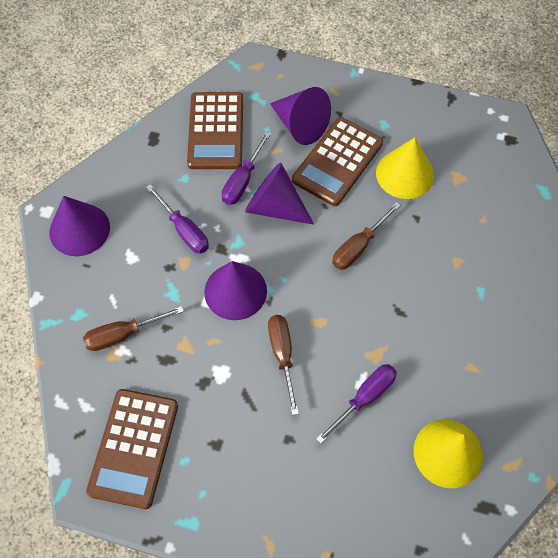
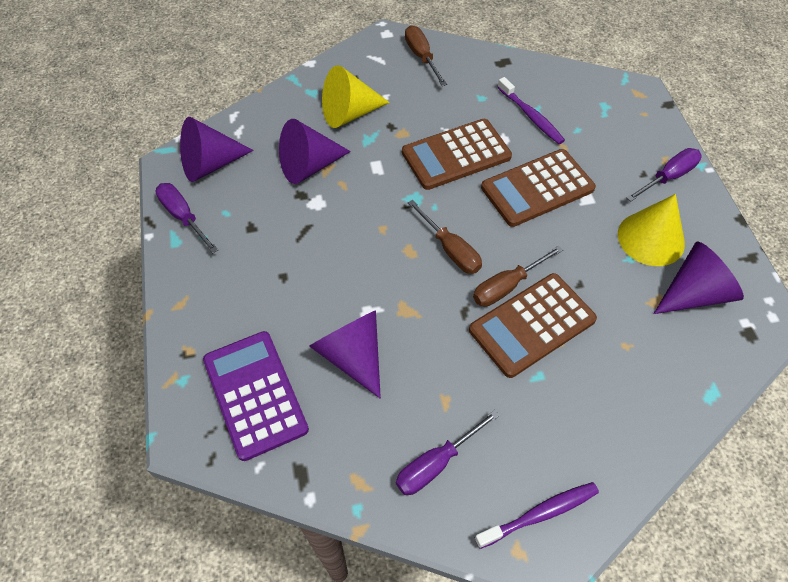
purple calculator: none = 0 -> [203,331,309,461] = 1
purple toothbrush: none = 0 -> [475,482,599,549] [497,77,565,144] = 2

